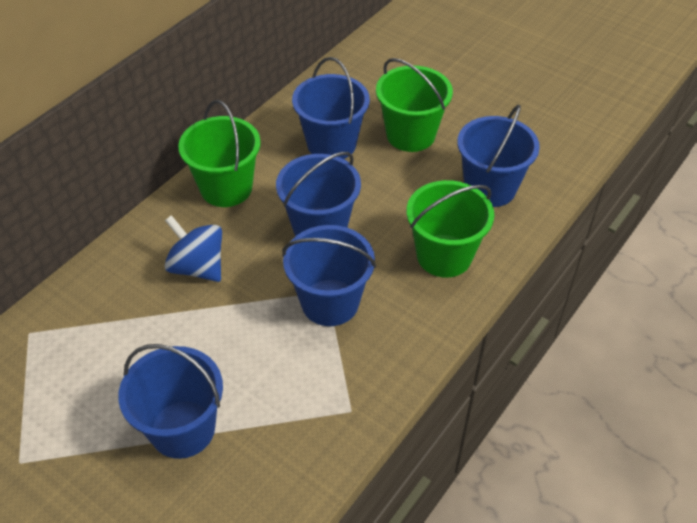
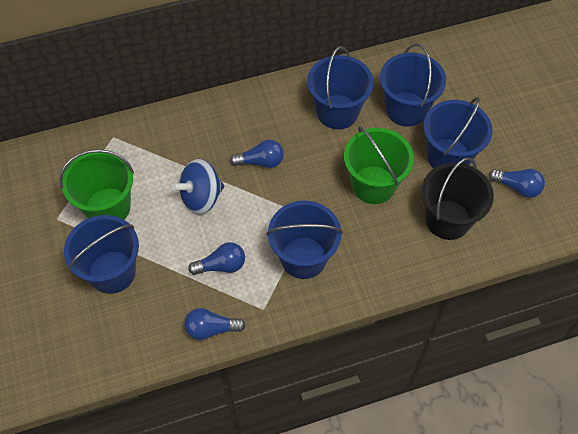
black bucket: none = 0 -> [421,157,494,240] = 1
blue light bulb: none = 0 -> [184,308,246,340] [188,242,245,275] [230,139,284,168] [488,169,545,198] = 4
green bucket: [178,100,261,207] [376,58,453,152] [407,180,494,278] = 3 -> [59,149,134,220] [344,126,414,204] = 2

